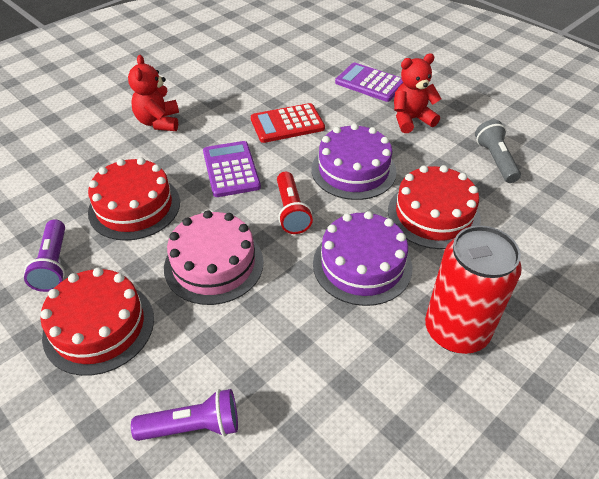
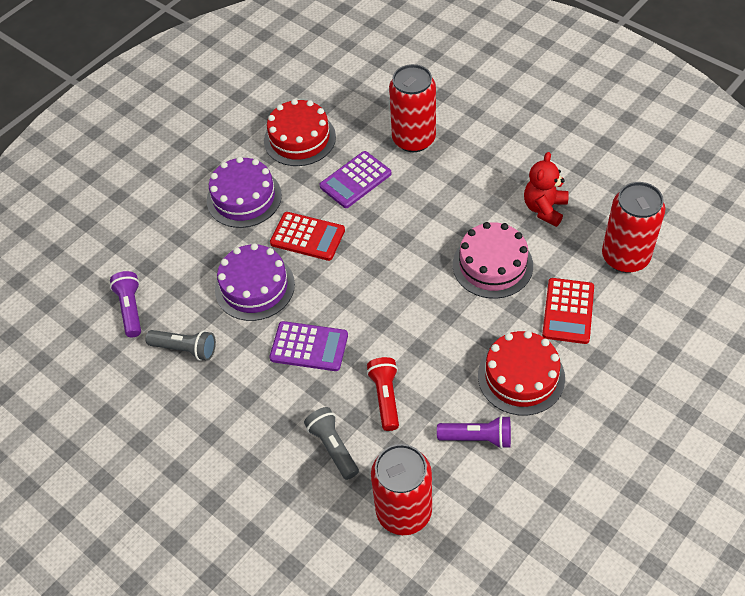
grey flashlight: [475,120,521,183] = 1 -> [146,330,216,361] [304,407,359,480] = 2
red cake: [40,267,154,376] [88,158,180,241] [388,165,481,249] = 3 -> [264,99,336,166] [478,331,565,415] = 2
red calculator: [251,103,325,143] = 1 -> [270,212,345,261] [542,278,594,344] = 2
red can: [425,225,522,354] = 1 -> [371,444,432,535] [389,64,436,152] [602,182,665,273] = 3
red teddy bear: [128,55,179,131] [394,53,441,133] = 2 -> [524,152,569,227] = 1

